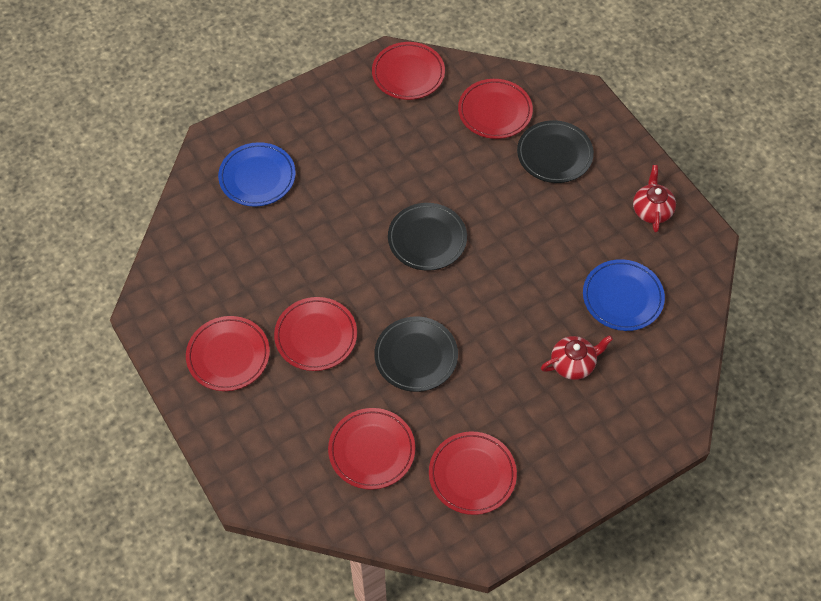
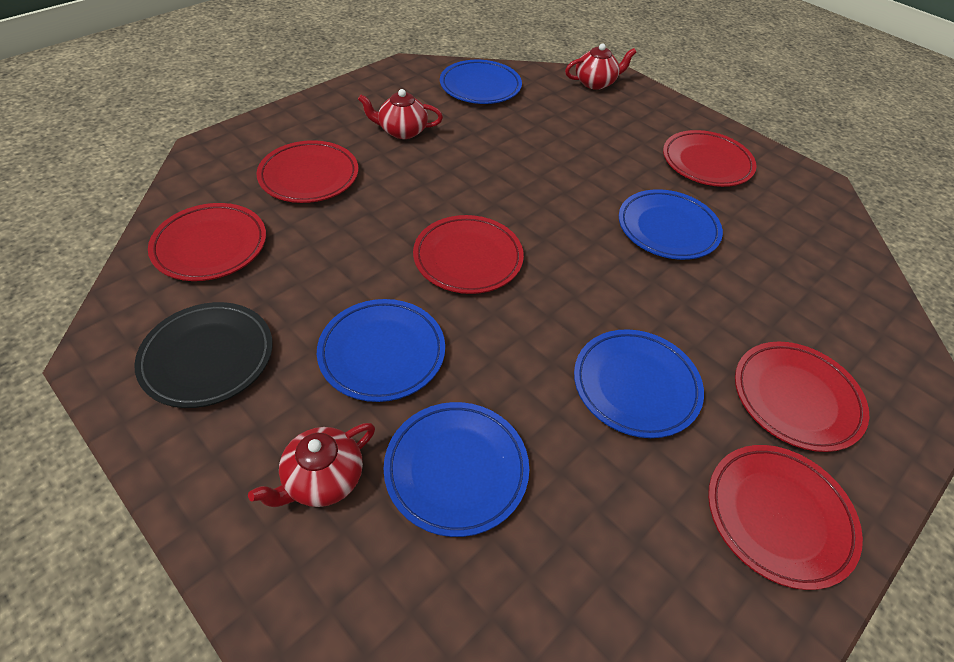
black plate: [374,317,458,392] [388,203,467,271] [517,120,594,183] = 3 -> [134,302,272,408] = 1
blue plate: [218,142,296,206] [583,259,665,331] = 2 -> [317,299,445,402] [384,402,529,537] [440,60,522,104] [574,329,704,438] [619,189,723,260] = 5
red teapot: [541,335,613,380] [633,165,676,233] = 2 -> [248,423,375,507] [358,89,443,139] [565,43,636,90] = 3

